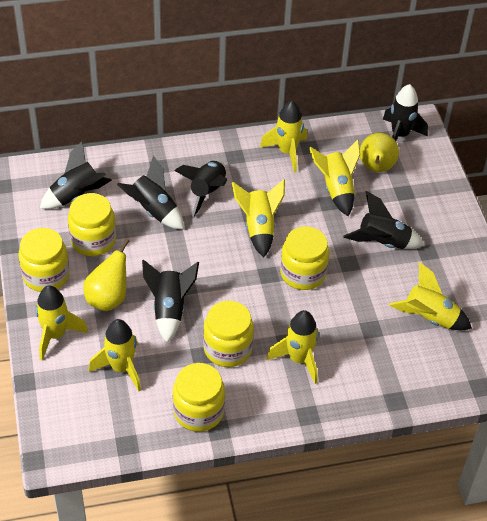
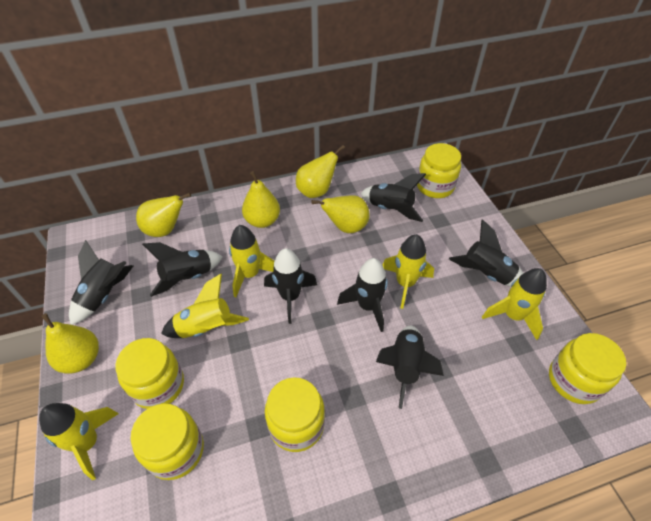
black rocket: [40,141,112,209] [117,155,184,230] [142,259,199,343] [174,161,227,217] [343,191,424,249] [383,84,428,141] = 6 -> [69,240,133,325] [142,242,222,297] [264,248,317,324] [337,258,388,332] [360,173,426,222] [376,326,444,409] [449,219,524,286] = 7
yellow pear: [83,239,130,311] [360,133,399,172] = 2 -> [41,313,99,374] [136,192,191,237] [242,171,280,228] [296,145,345,198] [311,195,370,233] = 5
yellow rocket: [35,285,88,360] [89,319,141,391] [232,179,285,257] [260,101,307,173] [267,310,319,384] [309,139,360,216] [389,262,472,330] = 7 -> [39,403,118,481] [161,274,249,338] [229,225,274,297] [383,234,434,309] [482,268,547,340] = 5

